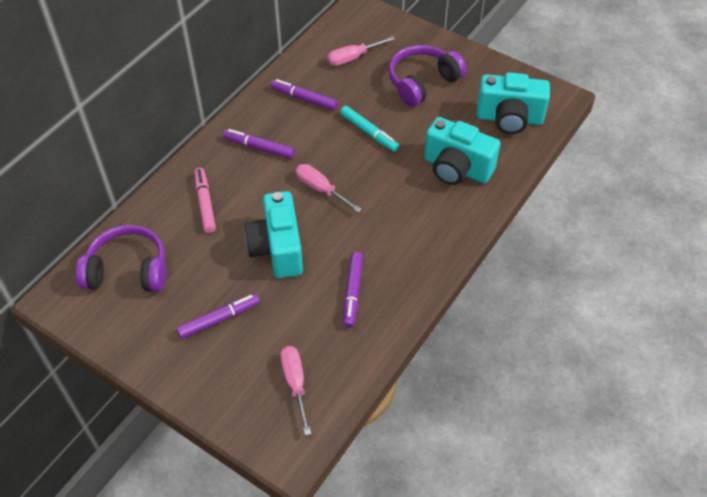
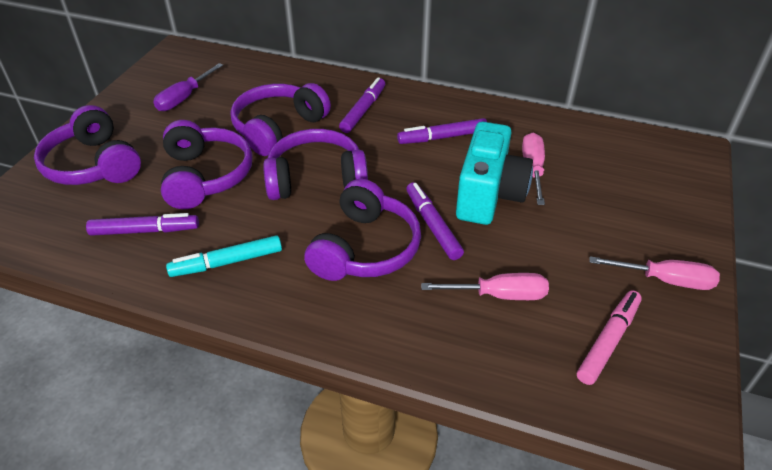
purple headphones: [76,225,167,292] [388,45,466,107] = 2 -> [34,105,141,185] [161,120,253,209] [230,83,331,156] [263,129,368,200] [304,179,421,281] = 5
purple screwdriver: none = 0 -> [153,63,223,111] = 1
turquoise camera: [244,191,303,278] [424,117,501,185] [476,72,550,134] = 3 -> [456,122,533,225] = 1

